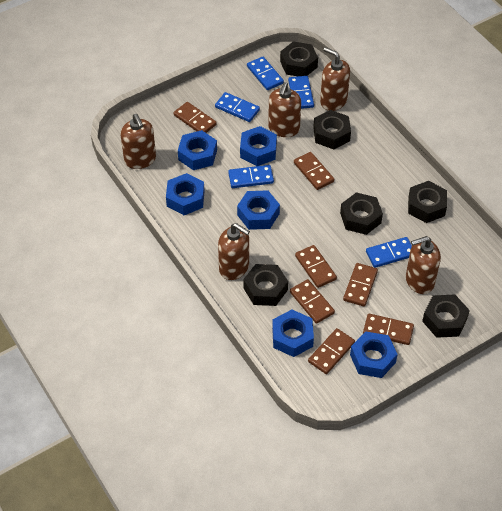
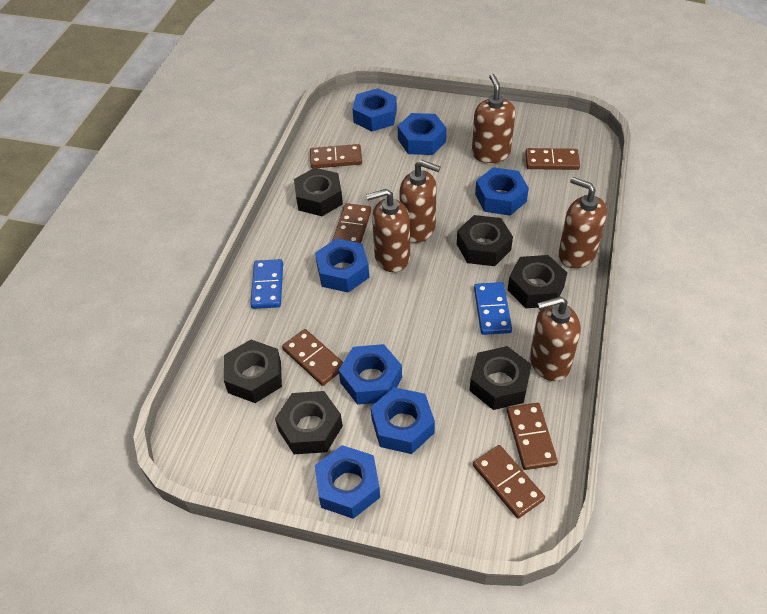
blue domino: [215,92,260,122] [228,165,274,188] [247,57,284,90] [288,76,314,109] [366,237,412,268] = 5 -> [250,259,283,309] [474,282,512,335] = 2
blue nut: [166,173,205,215] [178,130,217,170] [237,190,280,230] [240,126,277,166] [272,310,314,357] [350,331,398,378] = 6 -> [315,238,369,293] [315,445,380,519] [339,344,402,405] [353,88,397,131] [371,387,435,454] [398,113,446,155] [475,167,529,216] = 7
brown domino: [174,102,217,133] [290,279,335,324] [294,152,334,190] [295,245,337,288] [308,328,355,374] [343,263,378,307] [363,314,414,345] = 7 -> [282,329,343,386] [310,144,362,168] [332,203,371,243] [473,445,545,519] [507,403,558,470] [525,148,580,170] = 6

